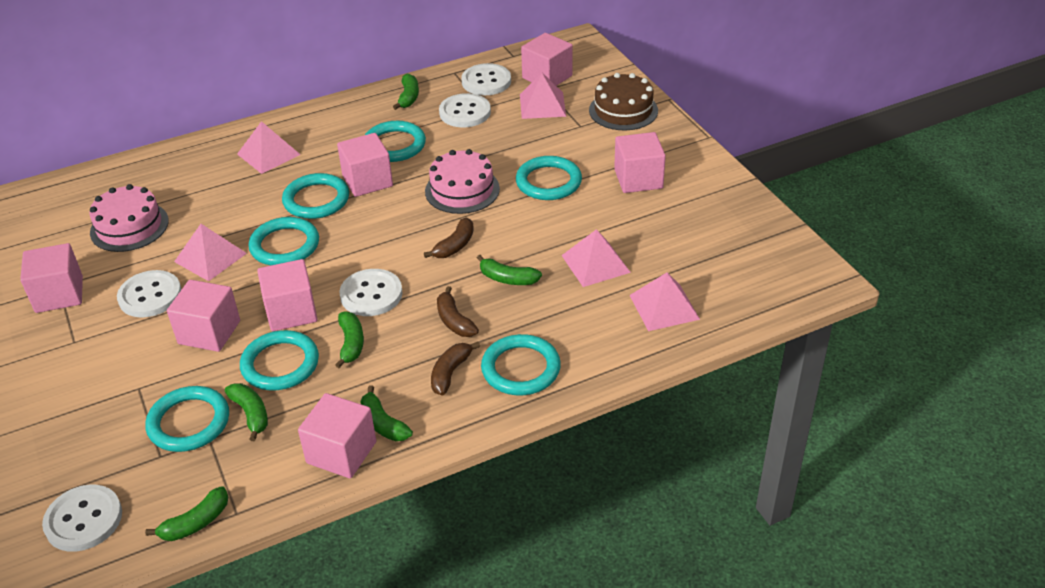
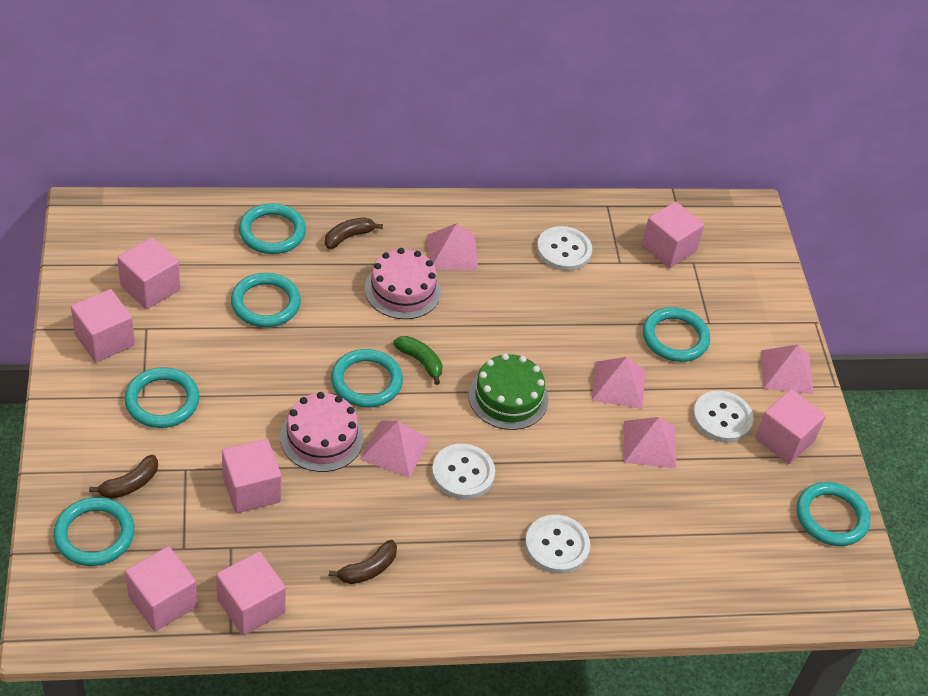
brown cake: [589,73,658,130] = 1 -> none = 0
green banana: [145,486,228,541] [225,383,268,441] [335,311,364,368] [360,386,413,441] [393,74,419,110] [477,255,542,285] = 6 -> [393,336,443,385] = 1
green cake: none = 0 -> [468,353,548,430] = 1
white button: [42,485,122,552] [117,270,181,318] [339,269,403,316] [439,93,491,127] [461,63,511,95] = 5 -> [432,444,495,499] [525,515,590,574] [537,226,592,271] [693,391,754,443] = 4

